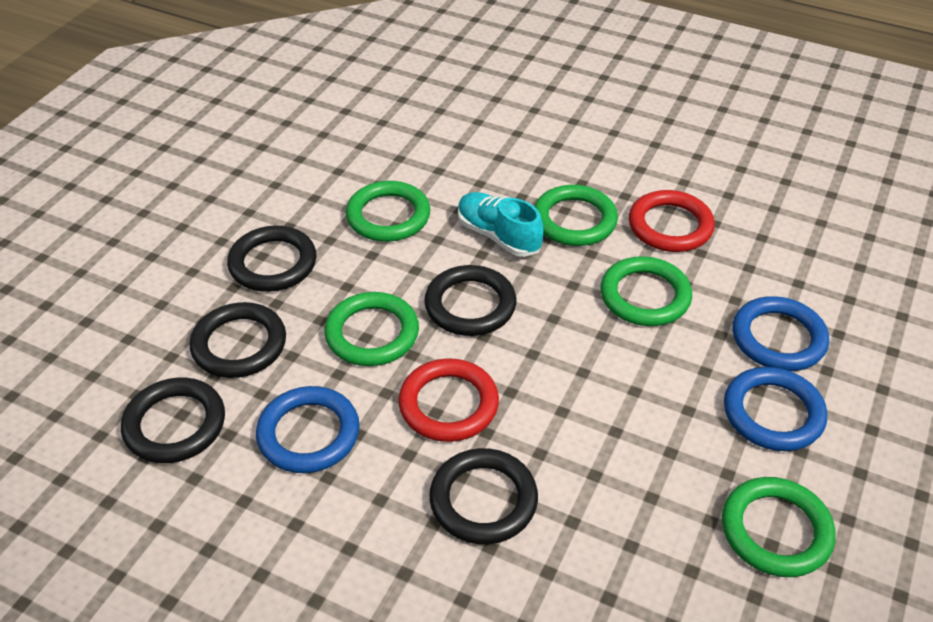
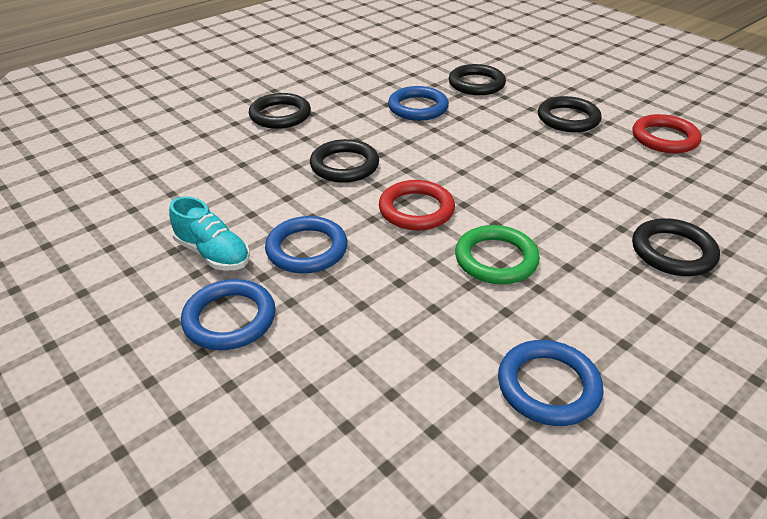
blue ring: [256,386,360,473] [724,367,827,451] [732,296,829,371] = 3 -> [181,279,275,350] [265,216,348,274] [388,86,449,121] [498,340,604,426] = 4
green ring: [324,292,419,366] [346,181,430,242] [534,185,618,246] [600,256,692,326] [722,477,836,577] = 5 -> [455,225,540,284] = 1

